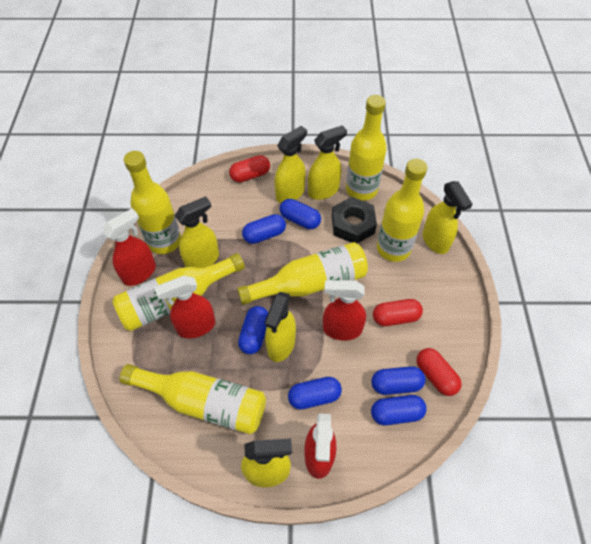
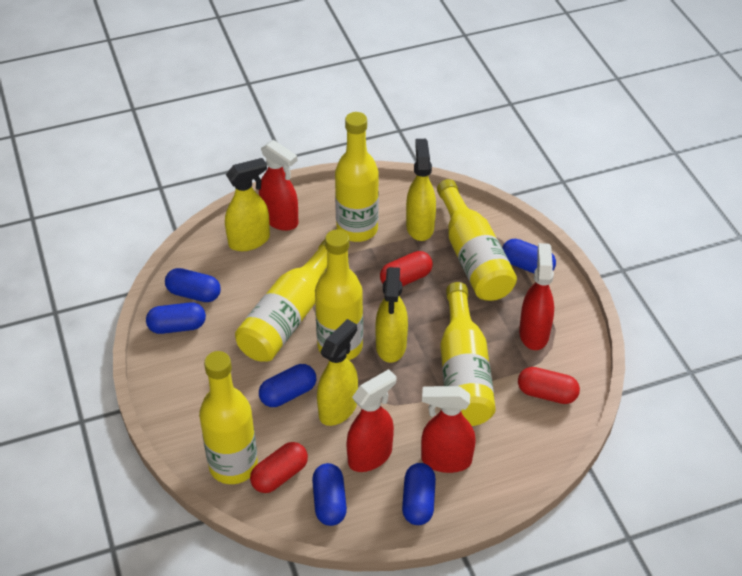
black nut: [332,197,377,243] = 1 -> none = 0
yellow spray bottle: [175,196,219,268] [241,438,292,487] [265,292,296,362] [275,126,307,203] [308,125,347,200] [423,181,473,254] = 6 -> [225,158,270,251] [317,319,358,426] [376,267,408,363] [406,139,436,241] = 4

